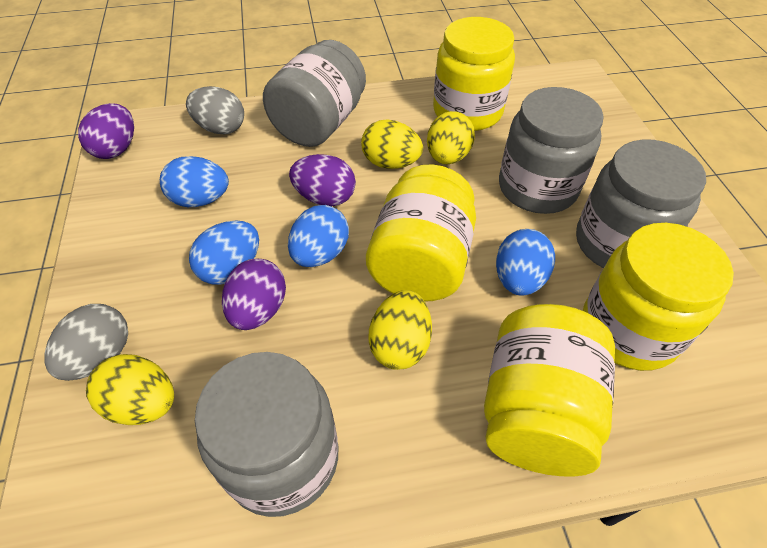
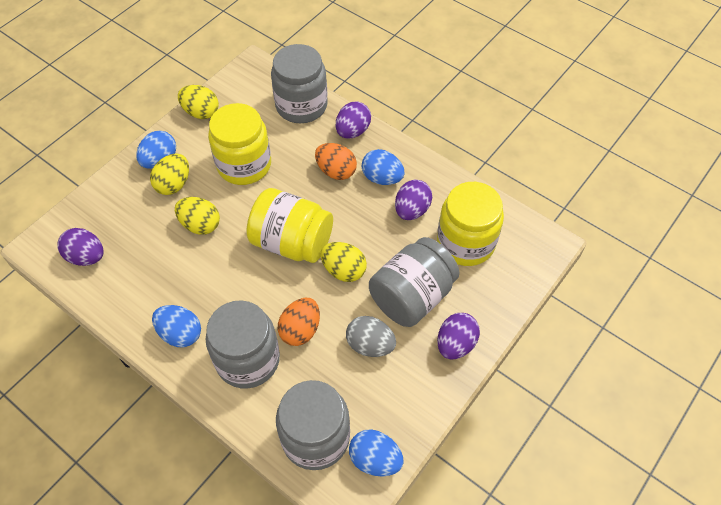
grey egg: [44,304,128,381] [186,86,244,135] = 2 -> [346,316,396,357] = 1
orange egg: none = 0 -> [278,298,320,346] [315,143,357,180] = 2
purple egg: [78,103,134,159] [222,258,286,330] [289,154,356,206] = 3 -> [57,228,104,266] [336,101,371,139] [395,180,432,220] [437,313,480,359] = 4
yellow jar: [366,164,476,302] [433,17,515,131] [484,304,615,476] [583,223,734,371] = 4 -> [208,103,271,185] [246,188,333,263] [437,182,504,266] = 3

